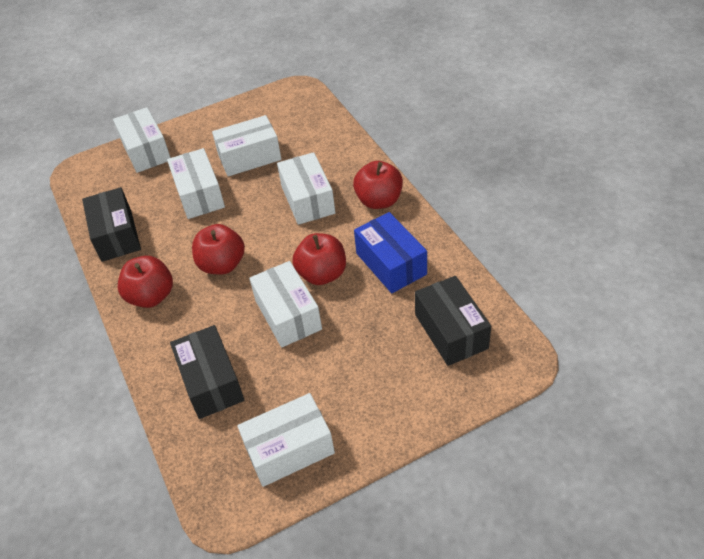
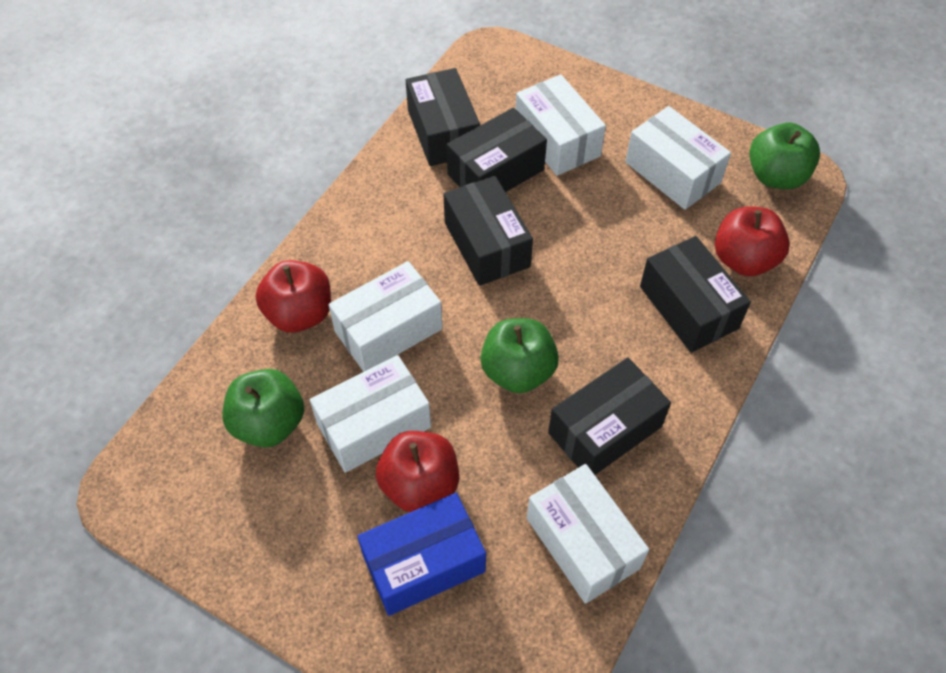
black box: [82,187,141,262] [170,325,244,419] [415,276,491,366] = 3 -> [406,68,480,166] [444,176,533,286] [447,108,547,192] [548,357,671,475] [640,236,751,353] = 5
green apple: none = 0 -> [222,369,304,448] [480,318,559,393] [749,123,820,189] = 3
red apple: [118,256,173,308] [192,224,245,275] [292,233,346,285] [353,161,403,209] = 4 -> [256,260,331,333] [376,431,459,512] [715,206,790,276] = 3
white box: [113,107,171,173] [167,148,225,219] [212,115,282,176] [237,393,335,487] [249,261,322,347] [277,152,335,225] = 6 -> [310,355,431,473] [329,261,442,372] [516,74,606,176] [527,464,649,604] [625,106,731,210] = 5

